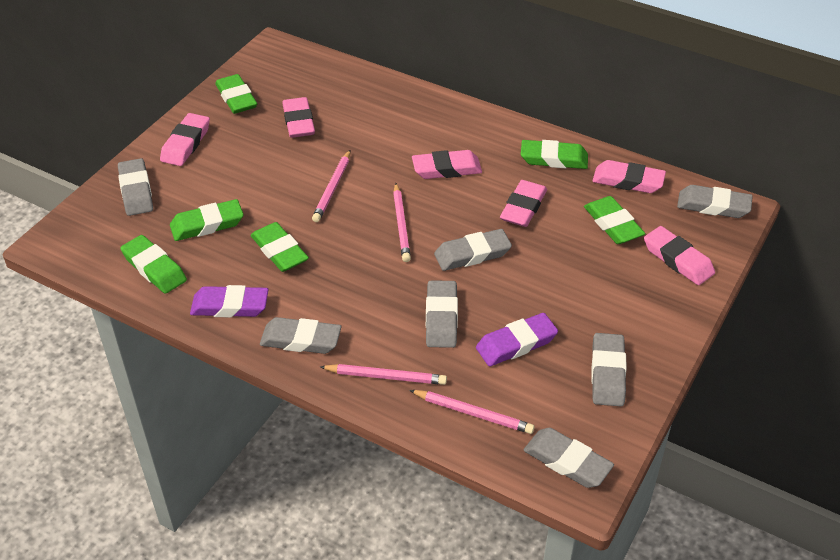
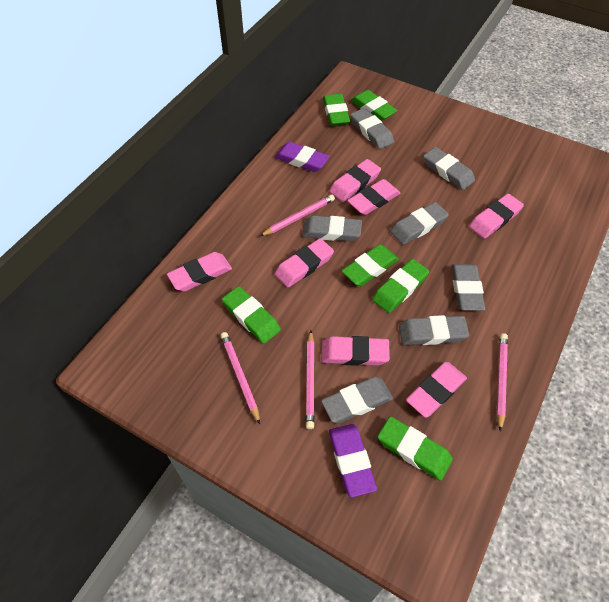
pink eraser: [160,113,210,166] [283,97,315,138] [412,150,482,179] [500,180,547,227] [592,160,666,193] [644,226,715,285] = 6 -> [167,252,232,291] [275,238,334,288] [321,336,390,366] [329,159,381,202] [347,179,401,215] [406,362,467,418] [469,194,524,239] = 7

